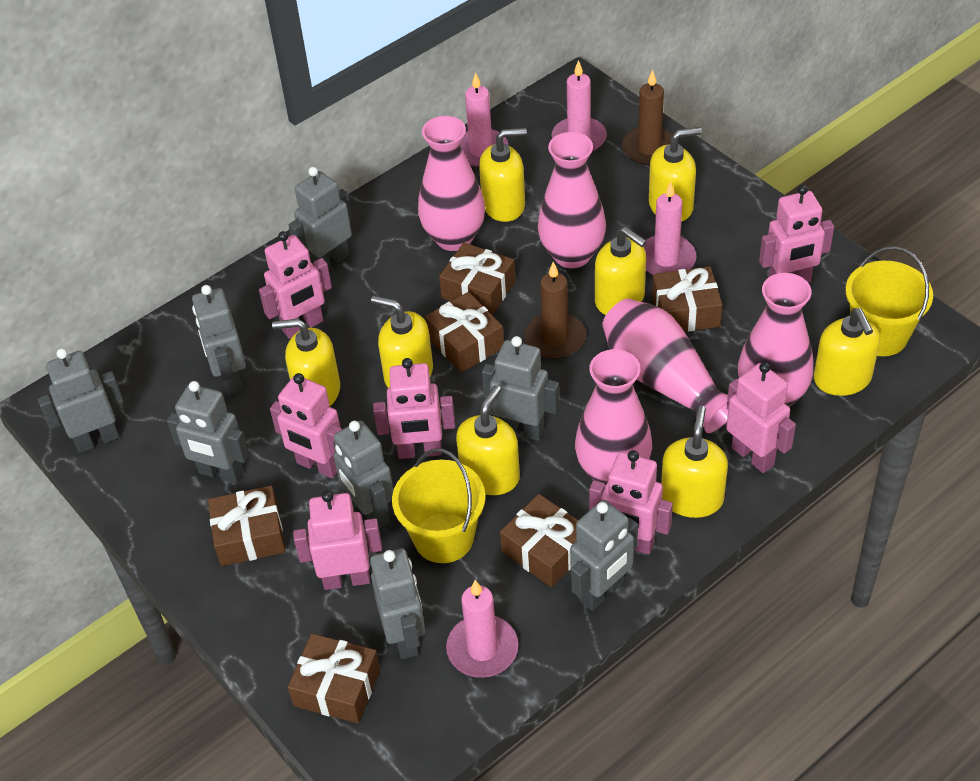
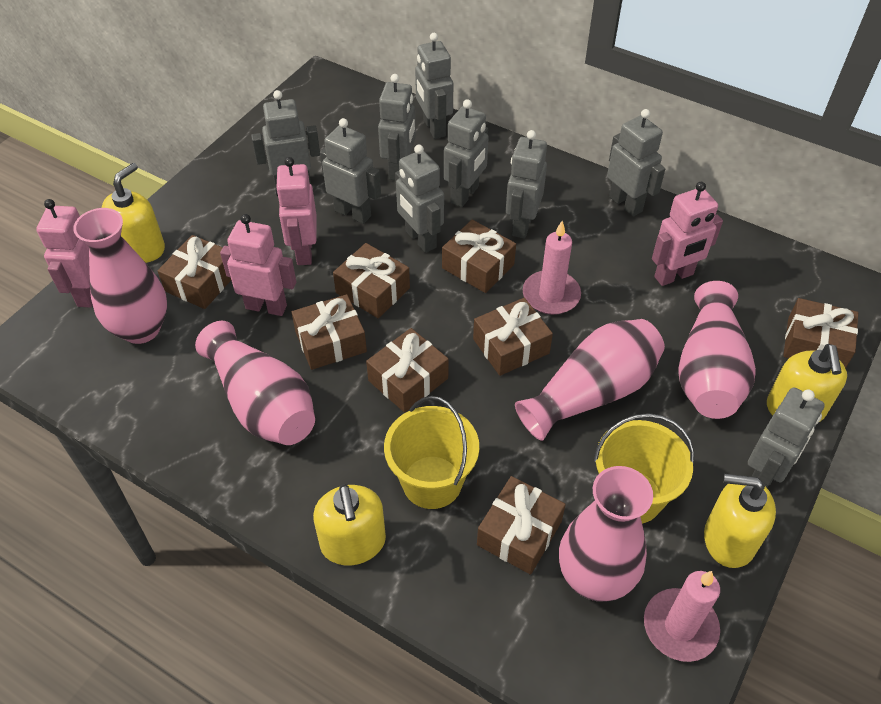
brown candle: [524,262,586,359] [622,70,673,165] = 2 -> none = 0
brown gift: [208,486,286,566] [288,634,380,724] [425,292,504,373] [439,243,516,315] [500,494,578,587] [652,267,722,332] = 6 -> [158,235,231,309] [291,294,367,370] [333,243,410,318] [366,328,449,413] [442,220,516,293] [473,298,553,376] [477,476,566,575] [783,298,858,369] = 8
grey robot: [38,348,124,453] [167,381,249,484] [192,285,246,395] [288,167,352,269] [333,420,393,528] [370,548,425,659] [482,336,559,441] [570,500,638,611] = 8 -> [251,90,320,188] [320,118,381,224] [378,74,416,180] [395,145,444,253] [415,33,453,139] [444,99,489,207] [506,130,547,239] [607,109,665,217] [748,387,825,487] = 9
pink candle: [446,580,518,678] [460,72,509,167] [552,60,607,152] [644,181,697,275] = 4 -> [523,221,581,315] [644,571,720,662] = 2
pink robot: [259,231,332,339] [270,373,342,478] [293,491,382,590] [373,358,455,459] [589,450,673,554] [726,362,796,473] [759,185,834,283] = 7 -> [36,199,93,308] [220,214,296,316] [276,157,317,265] [652,182,723,286] = 4
yellow soap dispenser: [272,319,340,407] [371,296,433,388] [456,385,520,495] [479,128,527,222] [595,227,647,315] [649,127,702,222] [661,406,728,518] [814,308,880,396] = 8 -> [102,163,165,263] [313,484,386,566] [704,474,776,568] [767,344,847,421] = 4

